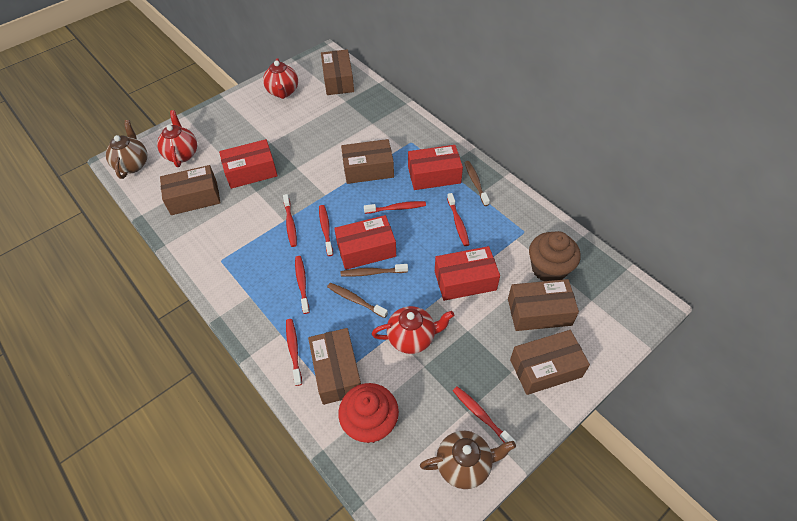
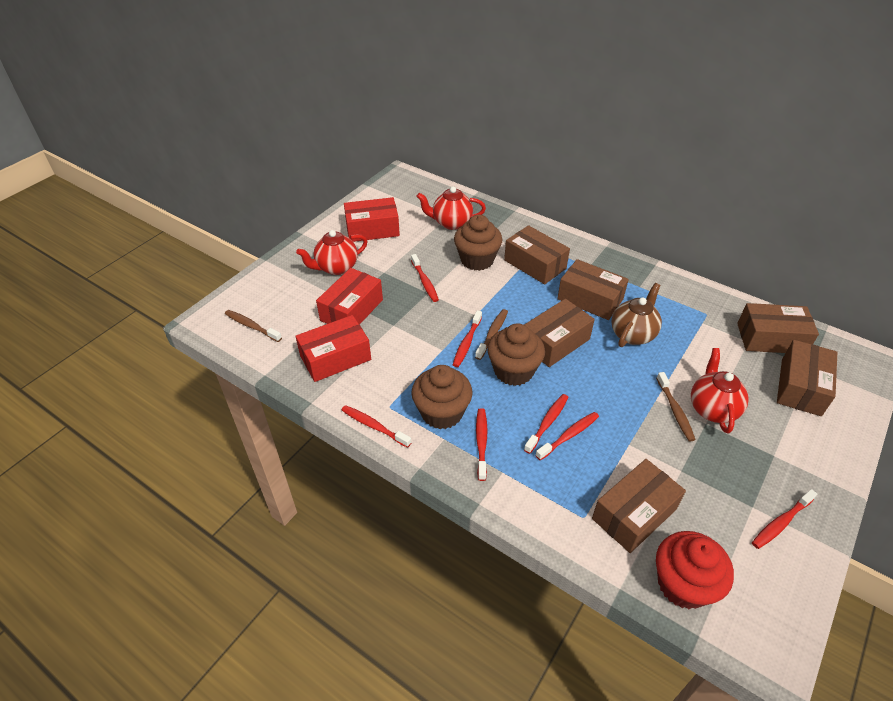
brown cupcake: [529,231,581,281] = 1 -> [411,365,472,429] [454,215,503,271] [487,323,545,386] = 3
brown teapot: [106,120,148,179] [420,431,516,489] = 2 -> [611,283,662,347] = 1
red box: [219,139,278,189] [334,215,396,270] [408,145,463,190] [435,246,500,301] = 4 -> [295,315,371,382] [316,268,383,325] [344,197,400,242] = 3

